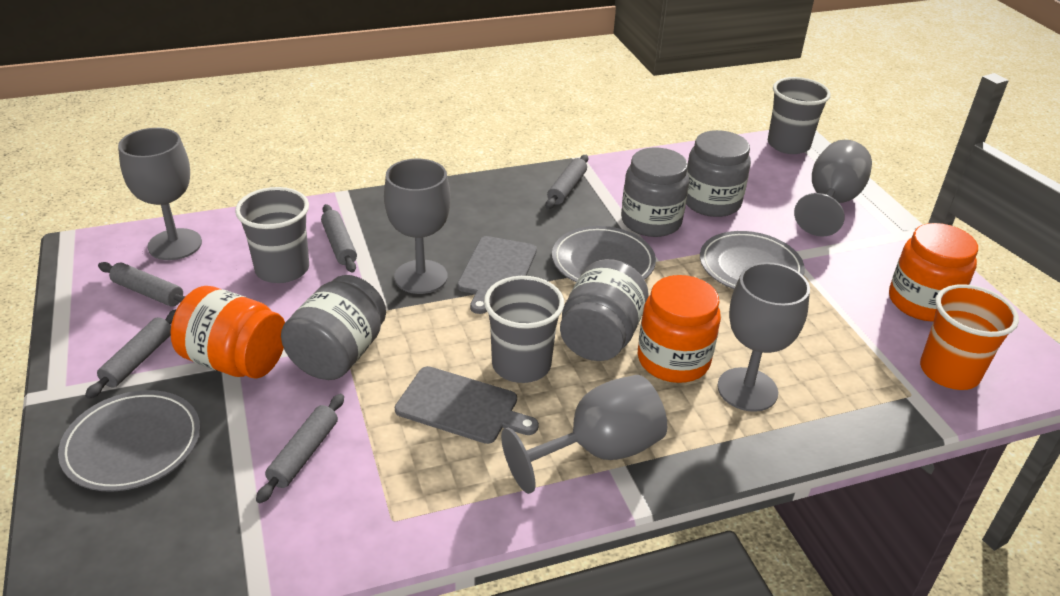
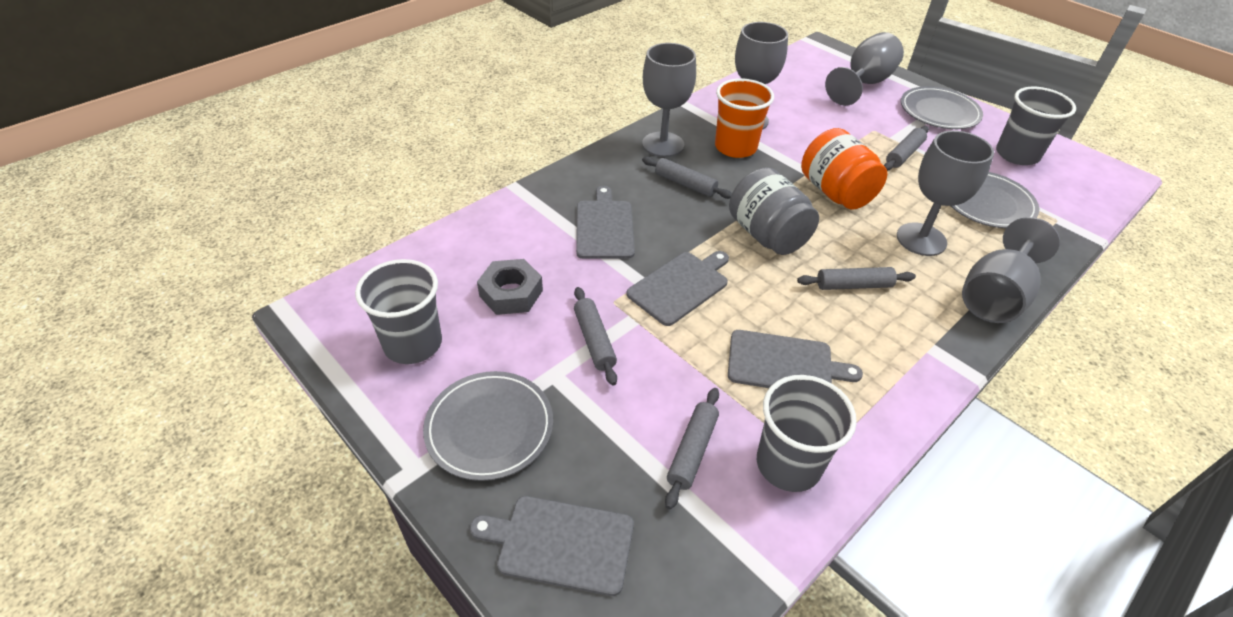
grey cutting board: [395,366,539,444] [457,236,537,314] = 2 -> [470,496,634,596] [576,186,635,259] [627,251,729,326] [728,330,863,388] = 4
grey jar: [281,275,386,380] [560,259,648,361] [621,147,689,237] [686,130,751,217] = 4 -> [729,167,819,255] = 1
grey nut: none = 0 -> [477,259,543,315] = 1
orange jar: [170,286,285,378] [638,275,721,383] [889,223,978,321] = 3 -> [801,128,887,210] = 1

